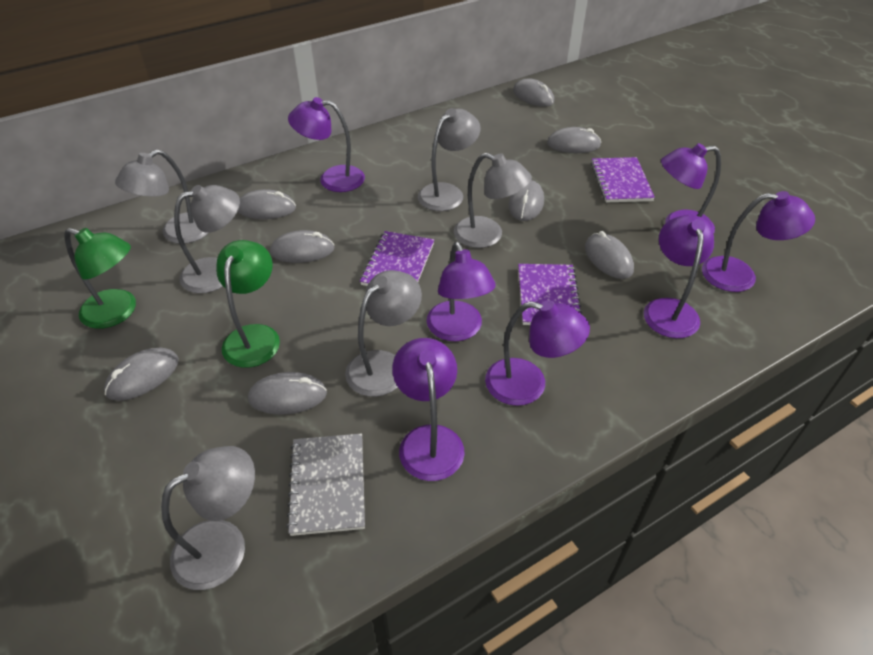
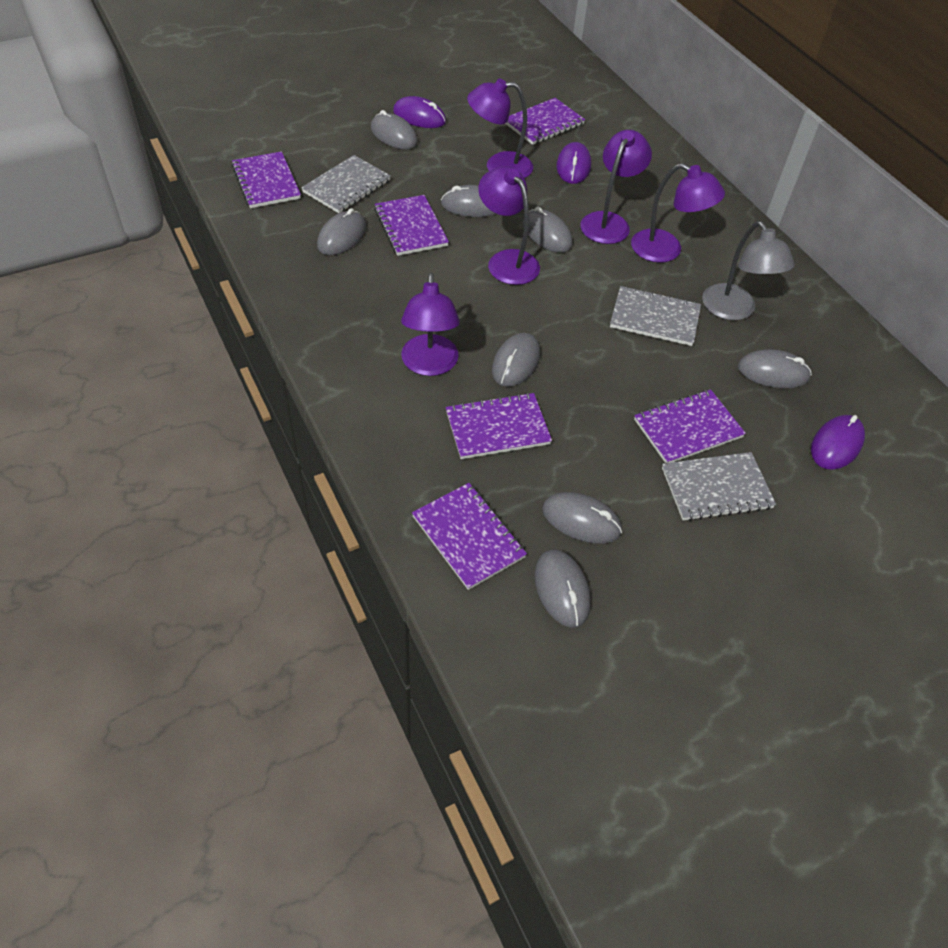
green lamp: [64,228,136,329] [216,240,280,368] = 2 -> none = 0
grey lamp: [115,150,208,244] [161,446,255,590] [174,185,240,294] [345,270,422,397] [418,108,481,211] [454,153,532,248] = 6 -> [702,221,795,320] = 1
grey notebook: [286,433,365,536] = 1 -> [301,155,391,213] [610,286,701,346] [662,452,776,521] = 3
purple lamp: [288,97,365,192] [392,338,465,481] [427,242,496,341] [485,300,590,406] [644,215,714,338] [661,143,721,234] [702,191,815,292] = 7 -> [401,273,460,376] [467,79,533,178] [478,166,540,285] [580,130,652,244] [631,163,725,263] = 5
purple mouse: none = 0 -> [393,96,446,128] [557,142,591,184] [811,415,865,470] = 3
purple notebook: [360,231,434,286] [518,264,582,325] [591,157,655,203] = 3 -> [232,151,301,208] [374,195,449,256] [412,483,527,590] [446,392,552,459] [505,98,585,145] [634,389,746,463] = 6

